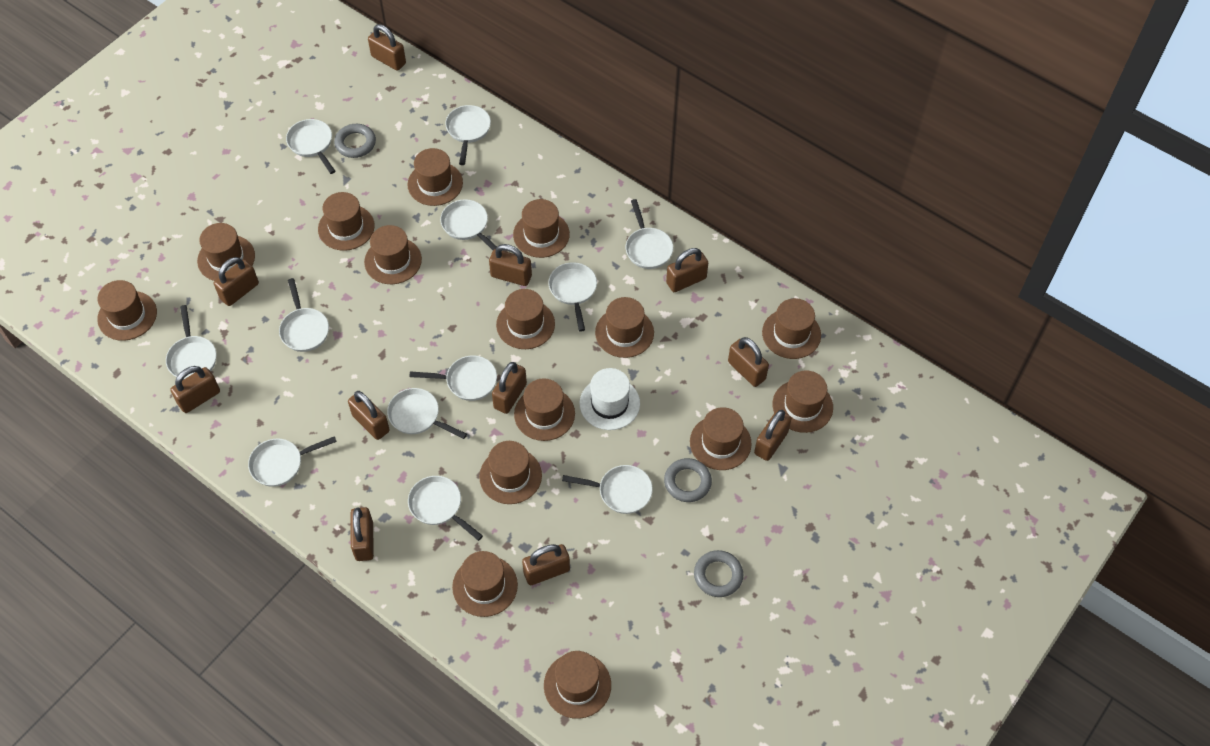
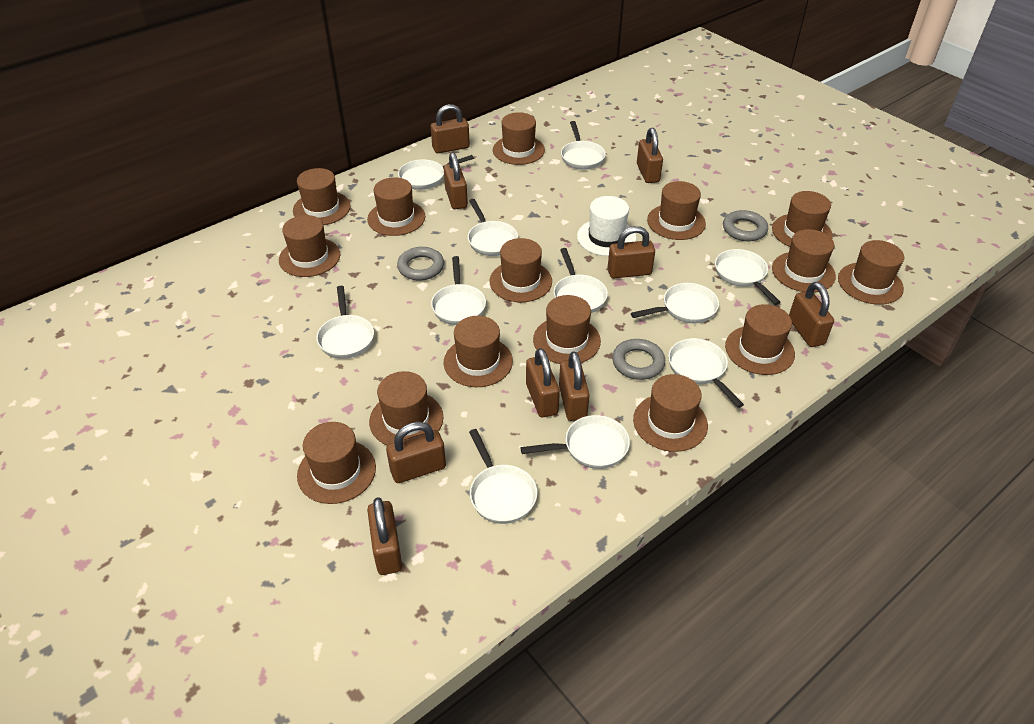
brown padlock: [170,366,220,413] [214,257,259,306] [348,391,390,440] [350,507,374,561] [368,24,406,71] [489,244,532,286] [492,362,527,414] [522,544,570,585] [666,248,708,292] [728,337,769,387] [754,410,792,461] = 11 -> [367,497,402,575] [386,422,446,483] [431,104,470,153] [444,152,468,209] [526,348,560,417] [559,351,590,421] [608,226,655,279] [637,128,663,183] [789,282,834,347] = 9
white pan: [166,305,217,380] [248,436,337,487] [279,278,329,352] [286,119,336,174] [387,388,467,439] [408,476,483,541] [410,355,497,401] [440,200,497,250] [445,105,491,165] [548,262,597,332] [562,465,653,514] [626,199,673,269] = 12 -> [316,286,374,359] [398,155,474,190] [431,256,486,325] [468,199,518,256] [469,429,537,524] [520,415,630,469] [554,248,608,313] [561,121,606,170] [631,283,719,323] [668,338,744,408] [715,249,781,305] = 11

